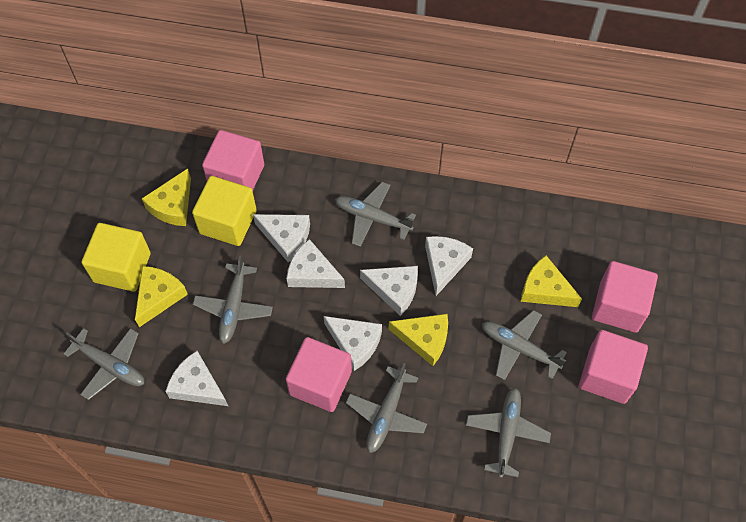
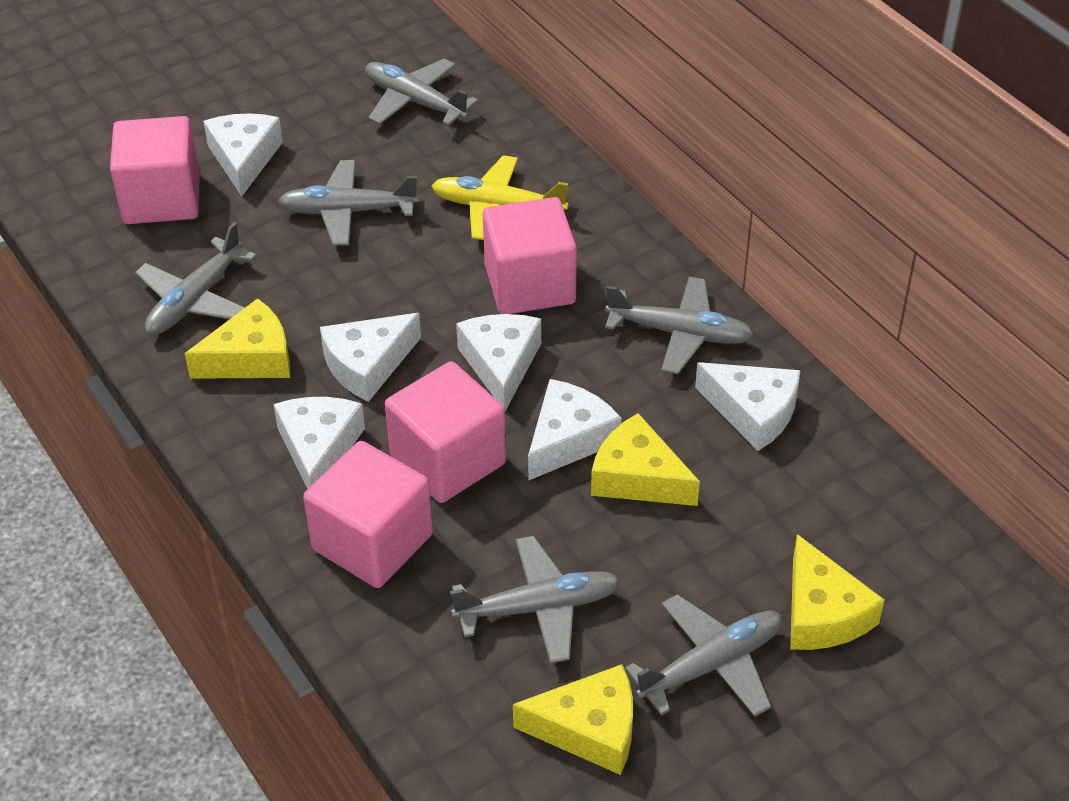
yellow cube: [82,223,151,292] [192,176,257,246] = 2 -> none = 0
yellow plane: none = 0 -> [431,155,569,240] = 1

